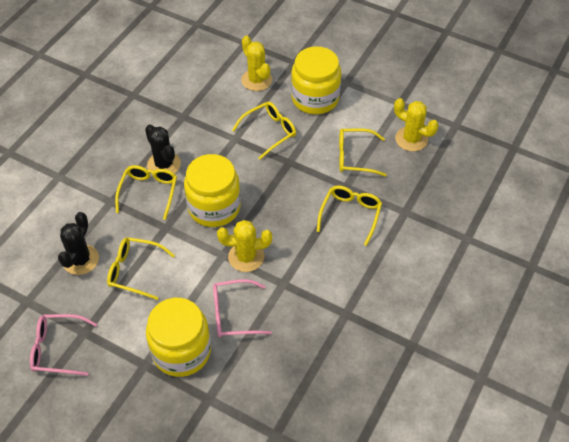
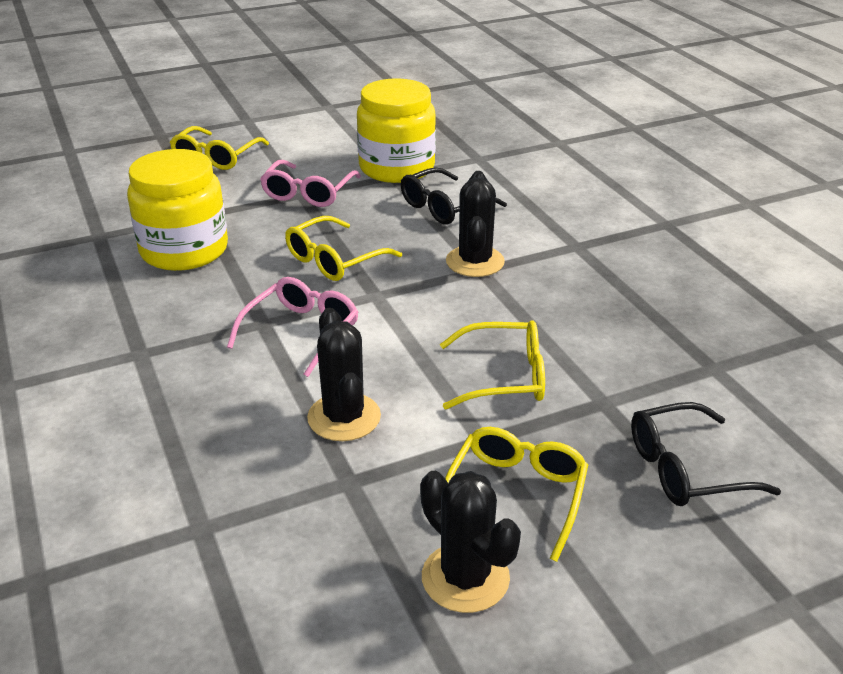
black cactus: [58,212,99,275] [145,124,181,174] = 2 -> [307,308,381,441] [420,471,521,613] [446,171,505,277] = 3
black glasses: none = 0 -> [401,167,507,224] [631,402,781,506] = 2
yellow cactus: [217,220,272,272] [241,36,272,91] [394,98,439,151] = 3 -> none = 0
yellow glasses: [107,237,175,300] [115,165,177,220] [232,102,296,160] [317,186,382,246] [339,128,387,177] = 5 -> [170,126,269,170] [285,216,402,281] [440,320,545,409] [445,427,588,562] = 4
yellow jar: [146,298,211,377] [184,154,241,227] [291,46,341,114] = 3 -> [127,149,228,271] [357,78,436,183] = 2

